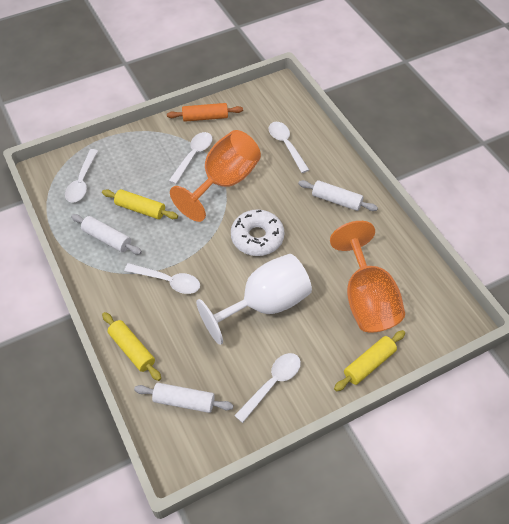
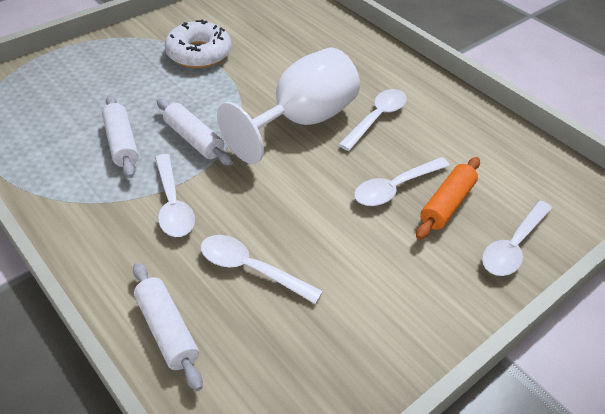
orange goblet: [170,130,261,222] [330,221,405,333] = 2 -> none = 0
yellow rolling pin: [102,189,178,219] [102,312,161,381] [334,330,405,392] = 3 -> none = 0

